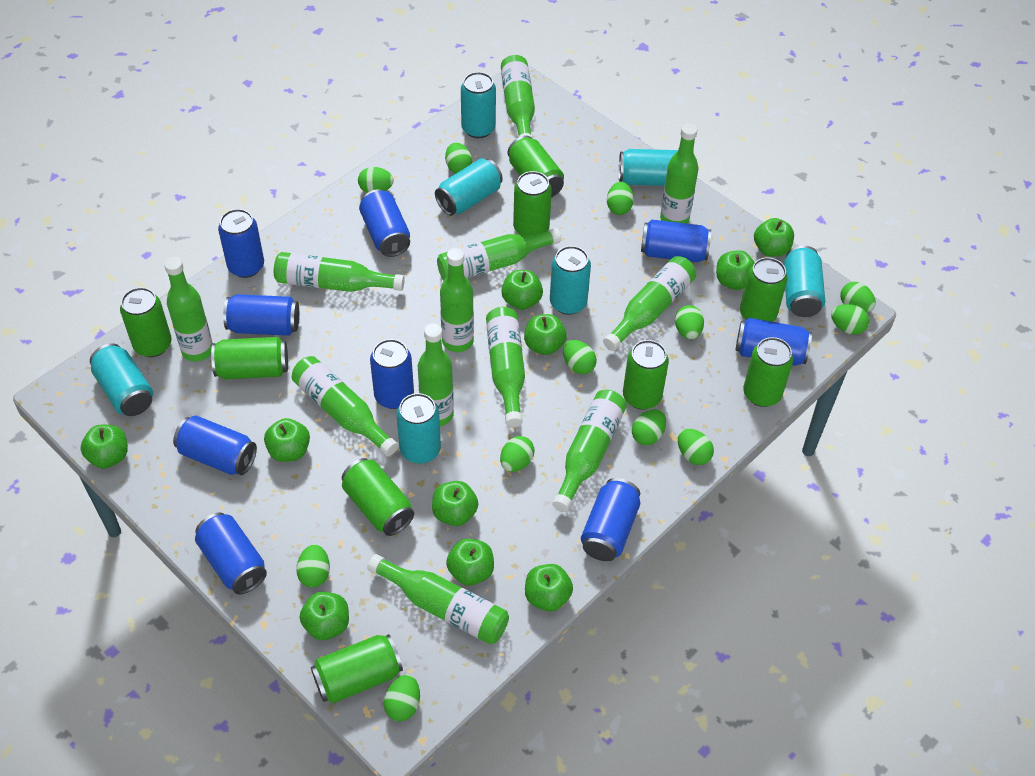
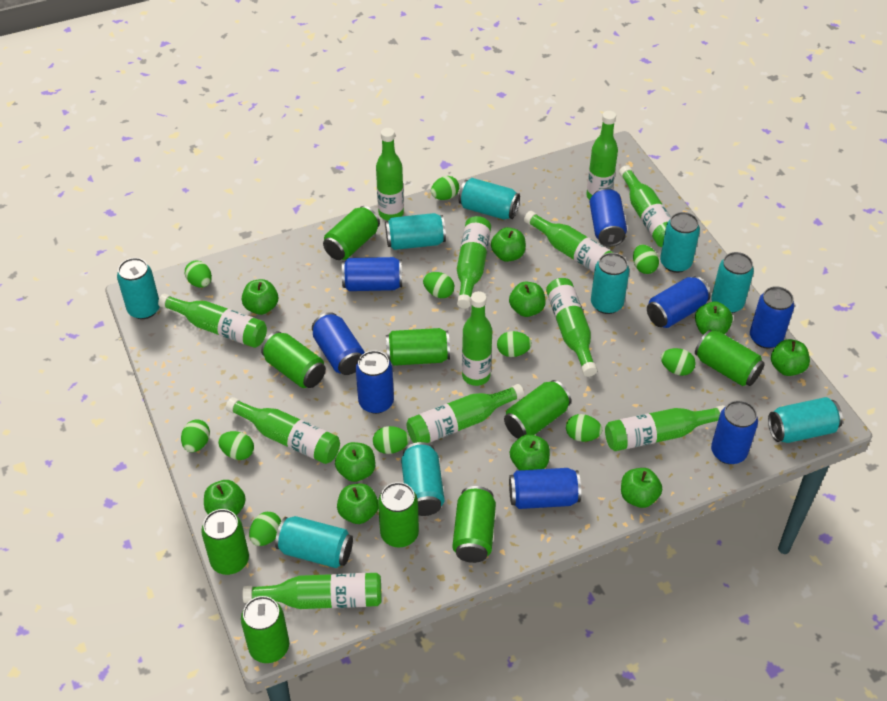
blue can: [173,415,257,475] [195,512,267,594] [218,209,264,278] [223,294,299,336] [359,189,410,257] [370,339,414,409] [581,478,640,561] [641,220,711,262] [736,318,812,366] = 9 -> [312,312,365,375] [342,257,402,291] [356,350,394,414] [509,468,581,509] [590,188,627,247] [647,276,711,328] [711,400,758,464] [750,286,794,349] = 8
green egg: [296,544,330,588] [358,167,394,193] [384,675,420,721] [445,142,472,174] [500,436,535,472] [563,340,597,374] [607,182,634,215] [632,409,666,445] [675,305,704,339] [678,429,714,465] [831,304,869,335] [840,282,876,313] = 12 -> [181,420,210,452] [185,261,212,288] [218,431,254,460] [249,512,281,546] [373,426,410,454] [423,272,454,298] [431,176,459,200] [497,331,532,357] [566,414,602,442] [633,245,659,274] [661,348,696,376] = 11
turquoise can: [90,343,153,416] [397,393,441,464] [435,158,503,216] [461,72,496,138] [550,246,591,315] [619,149,678,186] [783,246,825,317] = 7 -> [117,258,160,319] [275,516,353,568] [385,213,446,250] [401,442,445,516] [458,178,520,220] [591,253,629,314] [660,212,700,273] [711,252,754,313] [768,397,843,443] = 9

